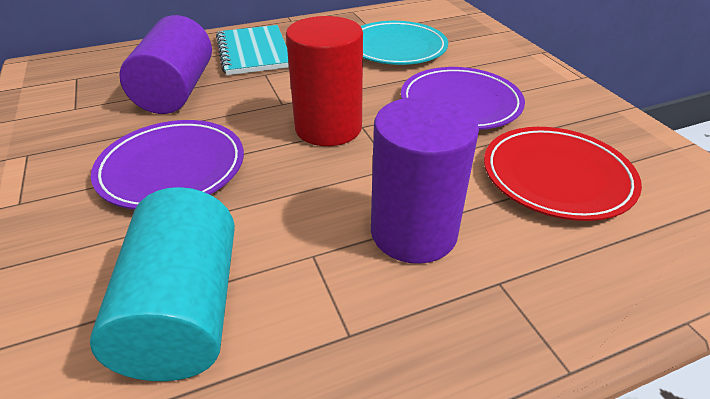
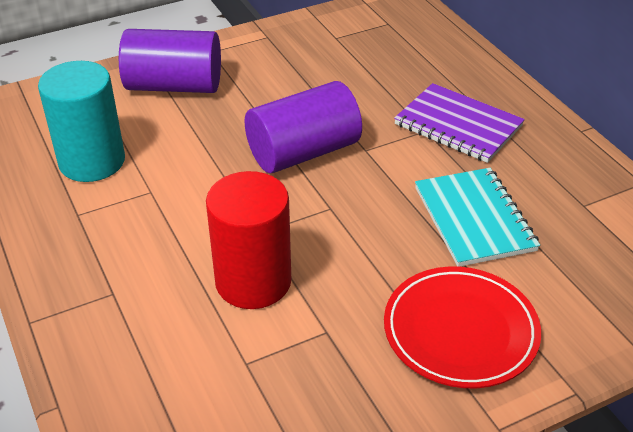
purple notebook: none = 0 -> [394,83,525,163] = 1
purple plate: [91,120,244,210] [401,67,525,130] = 2 -> none = 0
turquoise plate: [361,21,448,65] = 1 -> none = 0

